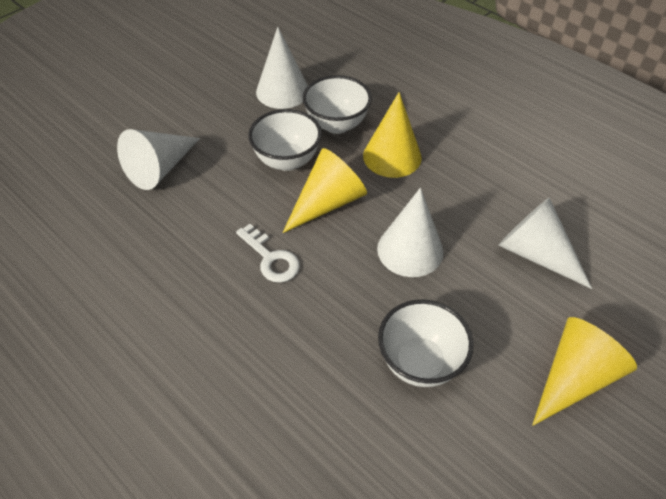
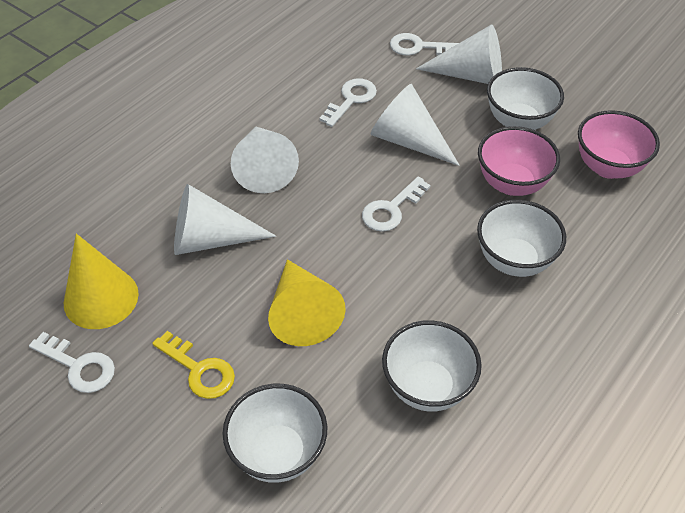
pink bowl: none = 0 -> [478,126,560,196] [578,110,660,179] = 2
white bowl: [248,109,322,171] [303,75,372,134] [378,300,473,387] = 3 -> [222,384,327,483] [382,320,482,412] [477,200,566,277] [487,67,564,130] = 4
white key: [236,224,300,283] = 1 -> [29,332,115,393] [319,79,377,127] [362,176,431,232] [390,33,459,56] = 4
yellow cone: [282,148,367,233] [363,92,422,178] [532,317,637,426] = 3 -> [64,234,139,329] [268,259,346,346] = 2
yellow key: none = 0 -> [152,331,235,399] = 1

